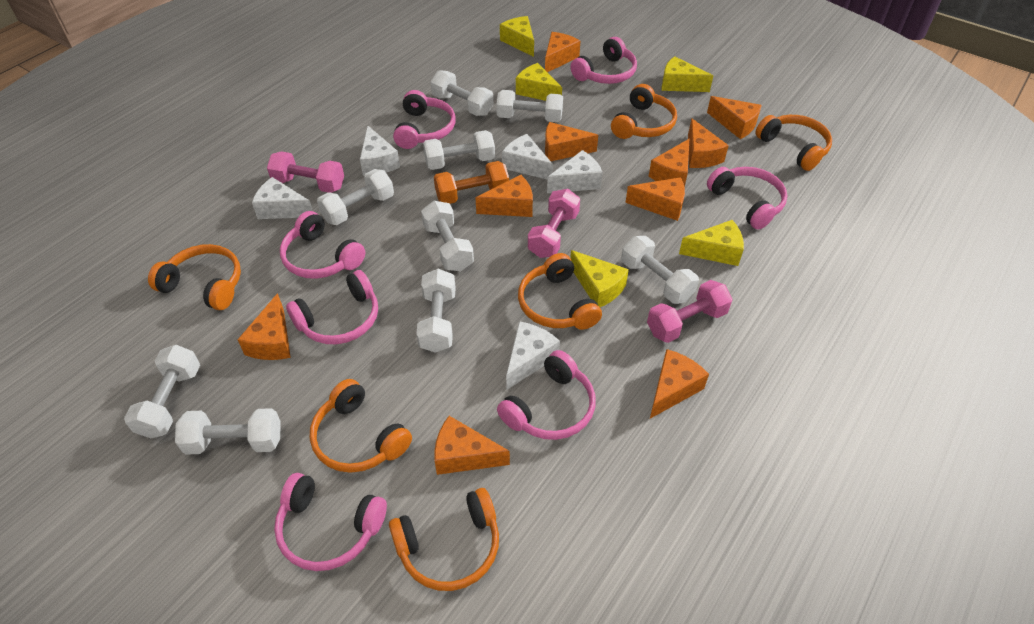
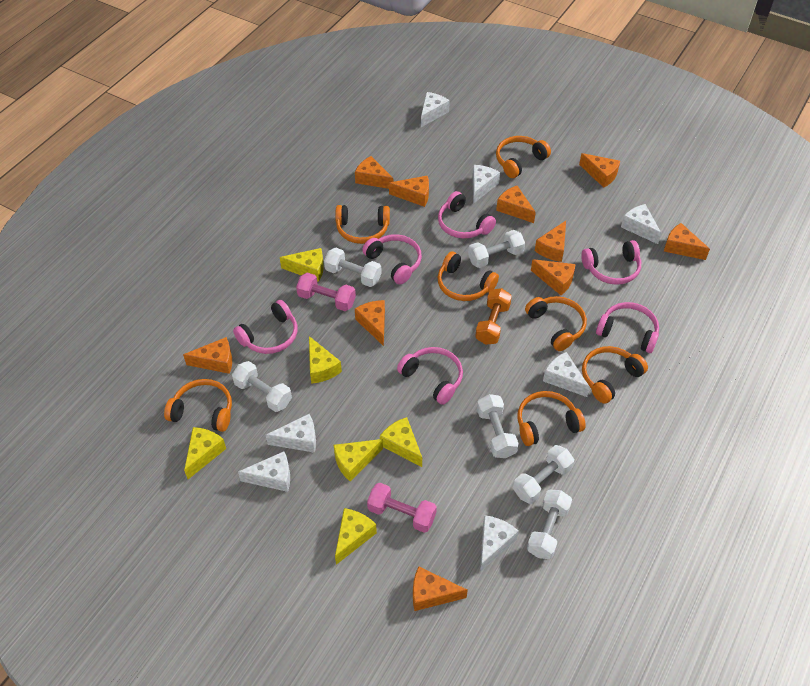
orange headphones: [148,244,241,310] [310,379,412,473] [389,488,499,591] [518,253,602,330] [611,84,677,139] [755,115,832,171] = 6 -> [164,379,232,432] [335,205,390,244] [438,251,499,301] [496,136,551,178] [518,391,586,446] [525,296,587,351] [582,346,648,404] = 7
pink dumbbell: [267,151,344,193] [528,189,580,258] [647,280,733,343] = 3 -> [296,272,356,311] [367,483,437,533] = 2
pink headphones: [274,473,387,571] [280,211,365,279] [286,270,378,344] [393,90,455,149] [497,350,596,440] [570,37,637,84] [707,167,788,230] = 7 -> [233,300,297,354] [362,234,422,284] [397,347,463,405] [438,191,496,239] [581,240,641,285] [596,302,659,353] = 6
white cheese: [252,177,313,219] [360,126,400,176] [502,134,553,180] [506,321,560,390] [547,150,603,193] = 5 -> [238,451,290,492] [266,414,316,453] [421,92,450,127] [473,165,500,204] [480,515,519,572] [543,352,590,397] [621,204,661,244] = 7
white dumbbell: [124,345,200,438] [175,408,281,455] [317,169,394,225] [416,269,456,353] [421,201,474,271] [423,130,495,170] [431,70,493,116] [496,90,563,122] [621,236,699,304] = 9 -> [232,361,292,412] [324,248,382,287] [468,230,525,268] [477,394,519,458] [513,445,574,504] [527,490,572,559] = 6
yellow cheese: [500,16,534,57] [516,63,562,101] [570,250,629,307] [662,56,713,92] [679,220,744,266] = 5 -> [184,427,226,479] [280,248,324,282] [309,336,342,384] [334,439,383,482] [335,508,377,565] [380,417,422,467] = 6

